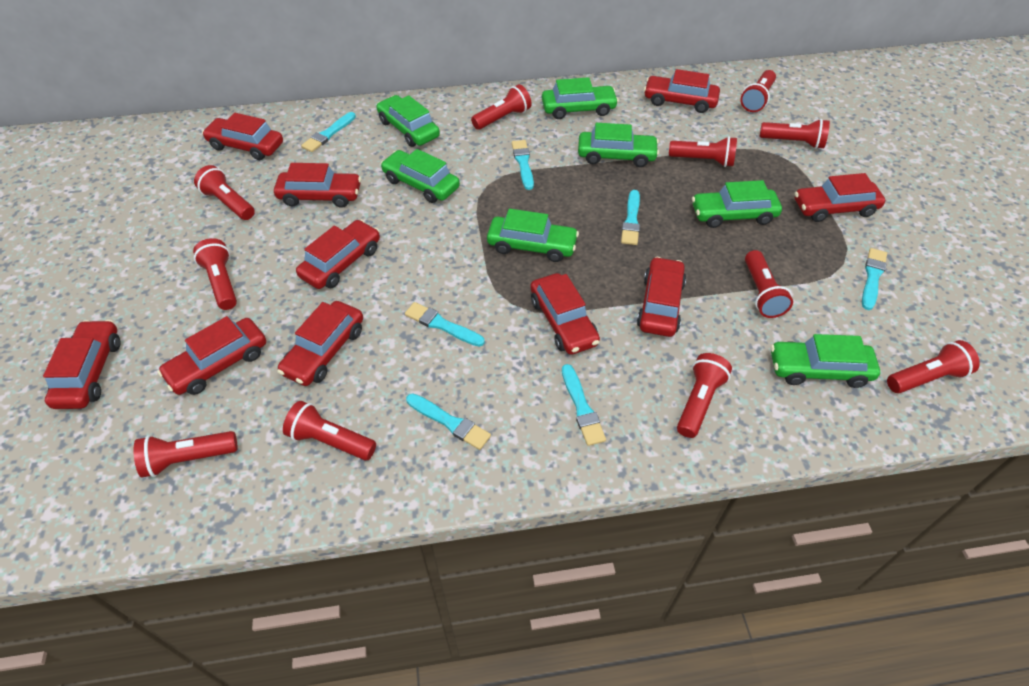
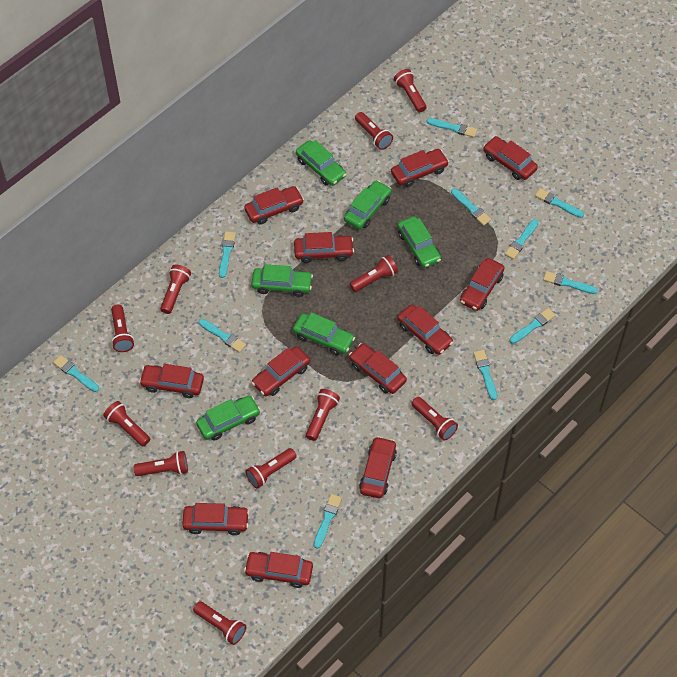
green car: [376,95,440,147] [381,149,460,203] [487,209,579,262] [542,77,619,119] [578,123,659,167] [692,180,782,228] [771,334,880,388] = 7 -> [196,395,261,441] [251,264,313,297] [293,312,355,355] [296,140,347,186] [344,180,391,229] [397,216,441,268] = 6
red car: [43,320,120,409] [157,316,266,395] [202,113,283,160] [274,163,361,208] [277,301,363,386] [296,220,380,289] [530,273,600,355] [637,257,686,337] [644,69,720,113] [795,173,885,222] = 10 -> [139,364,204,398] [182,503,249,535] [244,186,304,225] [244,552,313,588] [251,346,310,396] [294,232,354,263] [349,343,407,394] [359,436,397,498] [391,149,449,187] [397,304,453,355] [460,258,505,311] [483,136,538,180] = 12
turquoise brush: [301,112,356,152] [405,302,485,347] [406,393,491,450] [512,140,534,190] [562,364,606,446] [621,190,640,245] [862,248,887,310] = 7 -> [53,355,99,392] [199,319,246,353] [219,231,236,278] [314,494,342,549] [427,118,477,138] [451,188,491,226] [473,350,497,400] [505,219,538,259] [510,308,556,344] [535,188,584,218] [543,271,598,294] = 11

